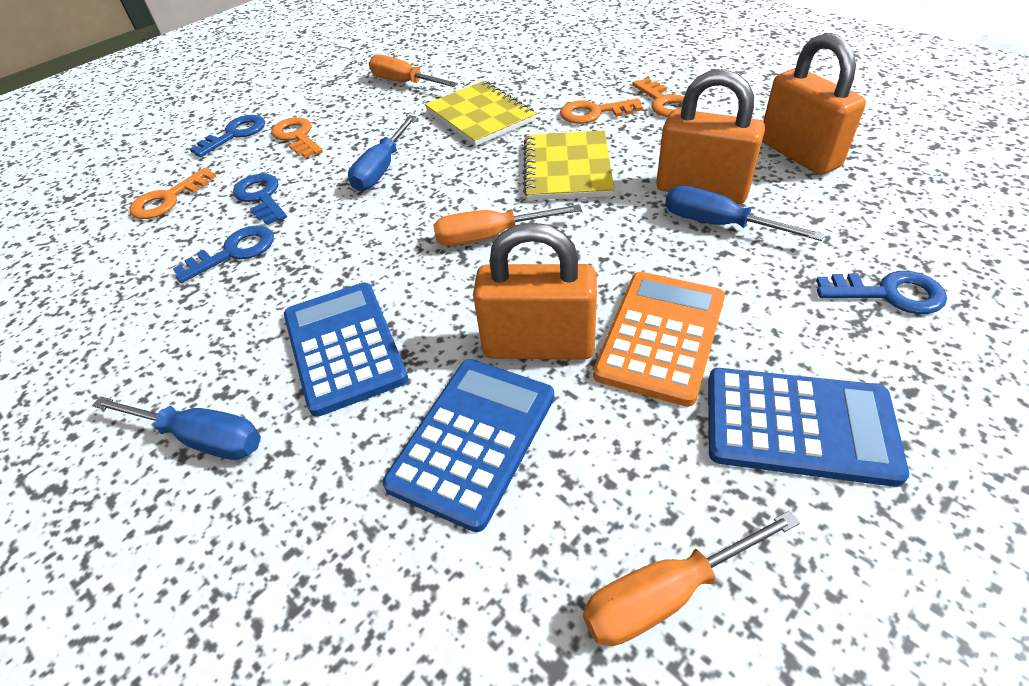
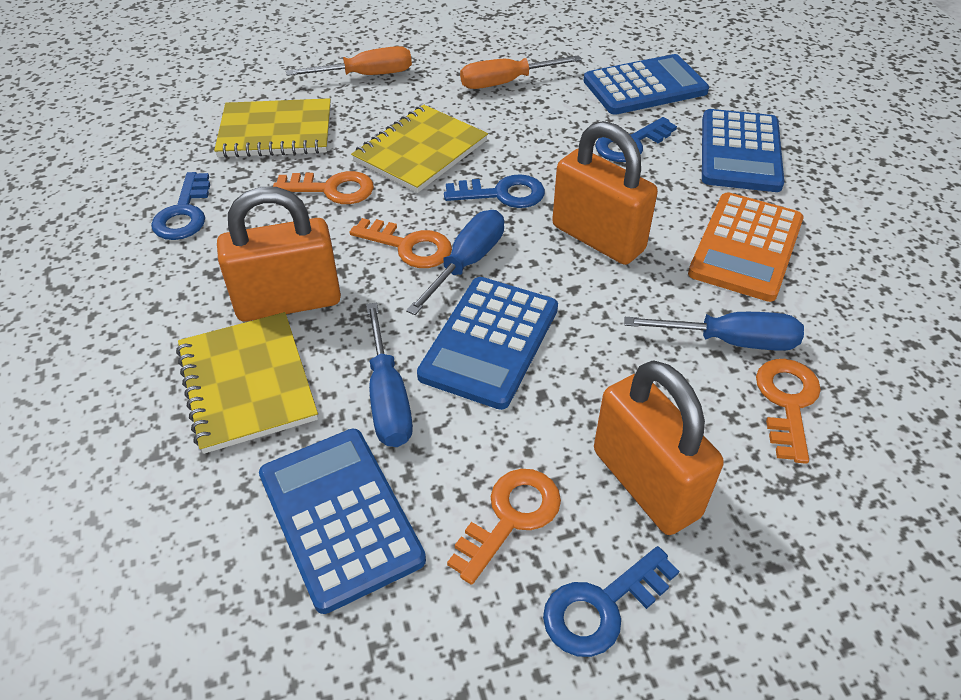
blue calculator: [284,282,408,417] [383,359,554,532] [708,368,909,487] = 3 -> [259,429,426,614] [417,277,558,410] [583,54,709,115] [702,109,784,192] = 4
orange screwdriver: [369,54,458,87] [433,204,582,246] [583,511,800,646] = 3 -> [286,46,412,76] [460,55,582,89] = 2
yellow notebook: [425,81,536,146] [523,130,614,200] = 2 -> [176,312,318,454] [214,98,331,158] [351,105,488,193] = 3

